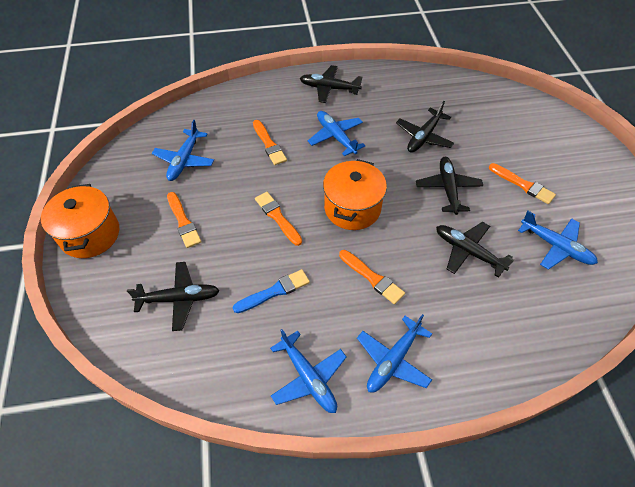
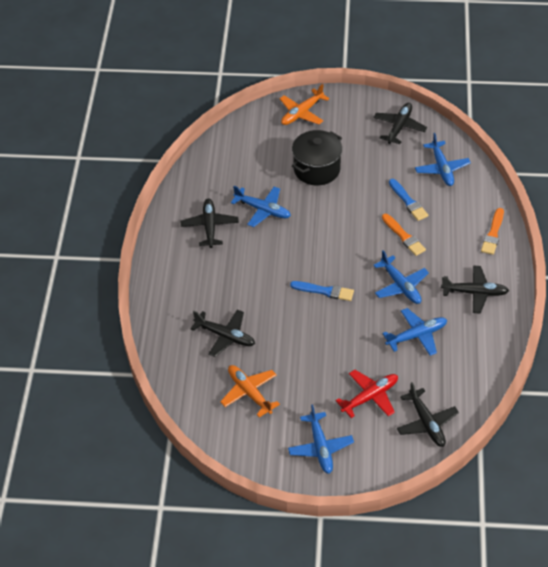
black pot: none = 0 -> [292,130,342,185] = 1
blue brush: [233,269,310,313] = 1 -> [290,281,354,301] [389,179,428,221] = 2
orange brush: [167,192,201,248] [253,120,287,165] [255,192,302,246] [339,250,405,304] [489,163,556,204] = 5 -> [382,214,426,256] [481,208,504,255] = 2
orange plane: none = 0 -> [220,365,280,417] [280,84,329,125] = 2
orange pot: [41,184,119,258] [323,159,387,230] = 2 -> none = 0
red plane: none = 0 -> [336,370,398,418] = 1

